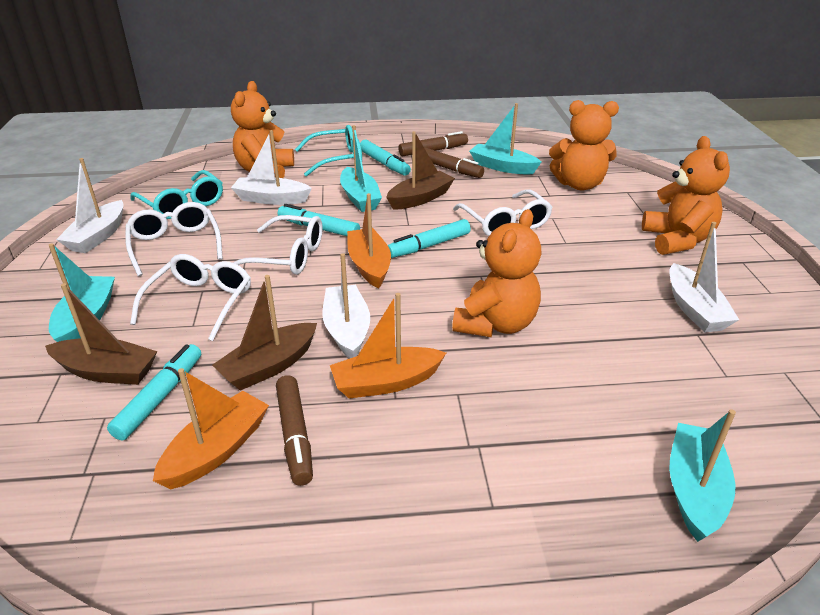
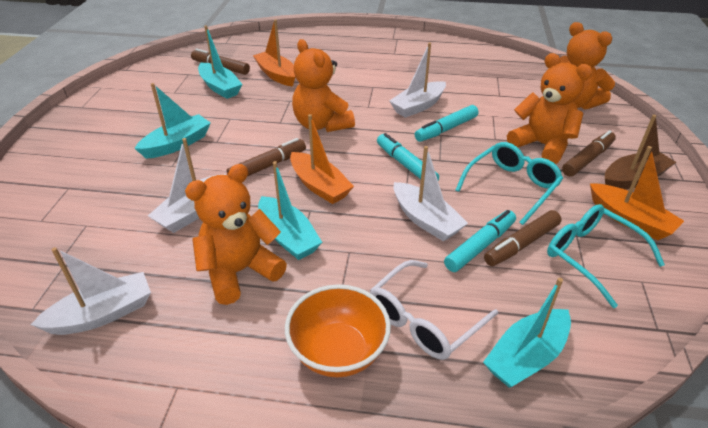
brown boat: [45,283,157,385] [212,275,317,391] [386,131,455,210] = 3 -> [605,115,676,190] = 1
brown marker: [276,375,313,486] [398,131,468,157] [424,147,484,178] = 3 -> [191,48,250,75] [227,138,306,176] [484,210,561,266] [562,130,616,177] = 4
orange bowl: none = 0 -> [285,284,391,377] = 1
turquoise marker: [107,344,201,441] [278,204,360,236] [360,140,411,176] [388,219,471,258] = 4 -> [377,133,439,180] [415,105,479,142] [444,210,516,272] = 3
white glasses: [125,202,223,276] [130,254,251,341] [233,215,323,275] [453,189,553,236] = 4 -> [370,260,498,360] = 1

